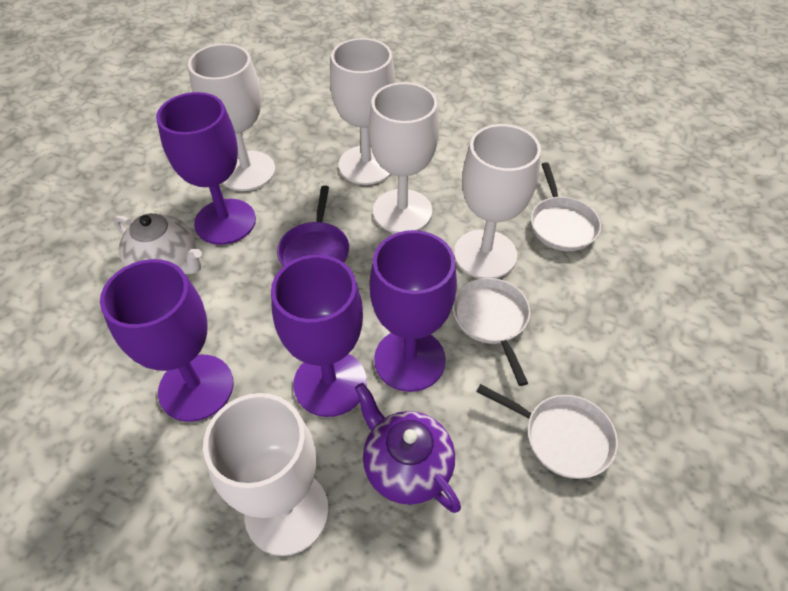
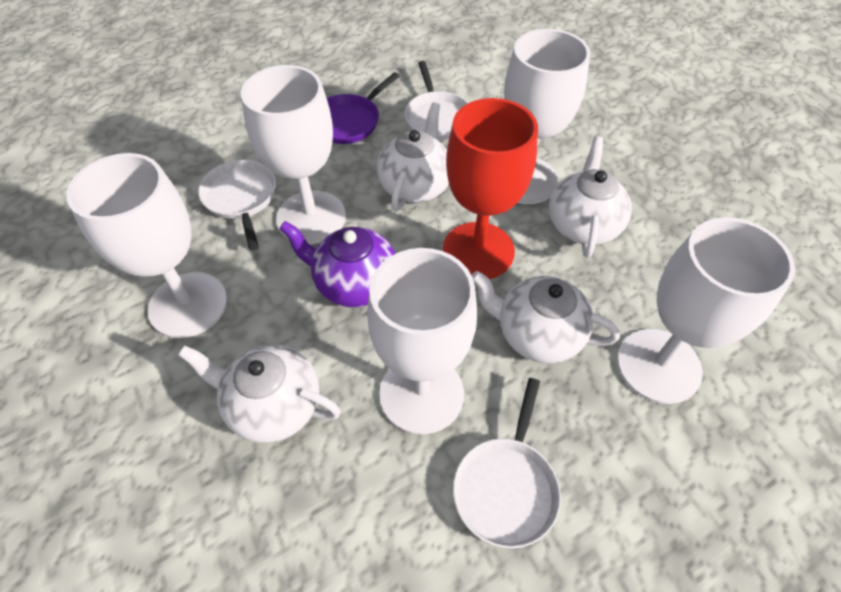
purple goblet: [100,259,233,422] [156,92,256,245] [271,255,367,417] [370,230,457,392] = 4 -> none = 0
red goblet: none = 0 -> [443,98,538,279] = 1
white teapot: [113,213,202,274] = 1 -> [178,345,341,443] [377,102,449,211] [472,271,620,363] [549,137,632,258] = 4

